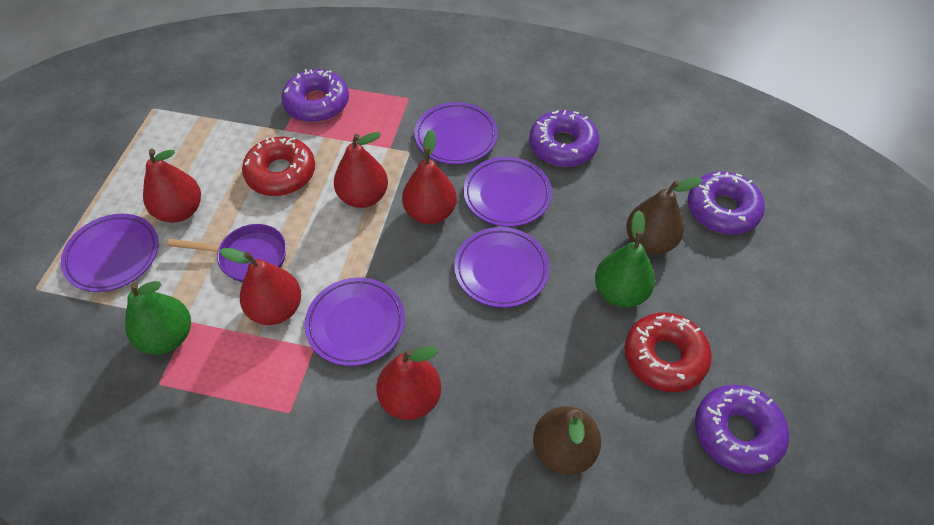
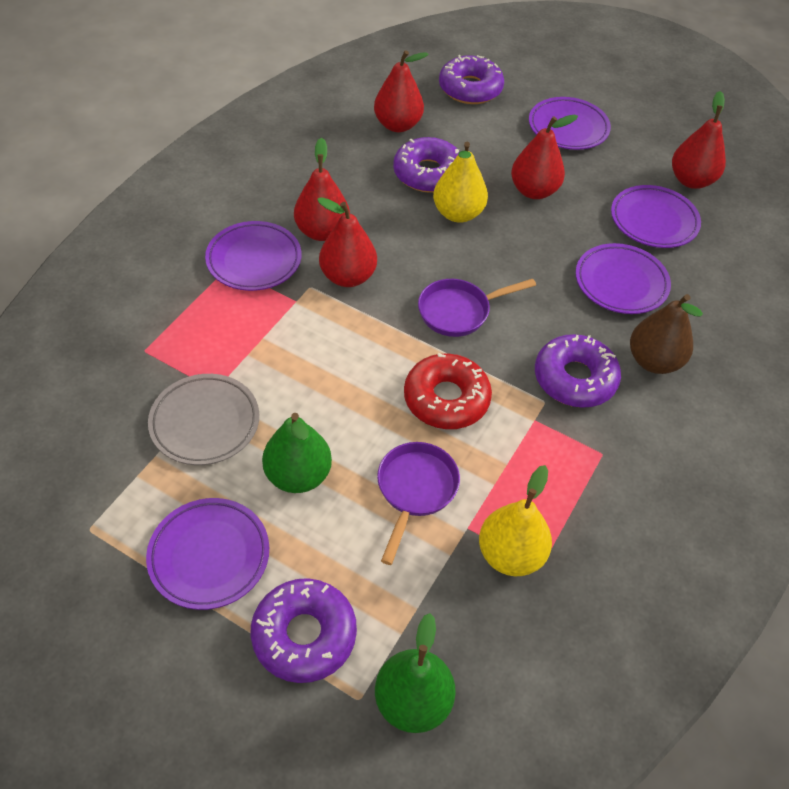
brown pear: [533,406,601,475] [626,177,703,254] = 2 -> [630,294,703,374] = 1
grey plate: none = 0 -> [148,374,259,465] = 1
purple pan: [167,224,286,283] = 1 -> [377,442,460,565] [418,279,536,337] = 2
red donut: [242,137,315,196] [624,313,712,392] = 2 -> [404,353,492,429] = 1
yellow pear: none = 0 -> [433,142,488,223] [479,465,552,576] = 2

